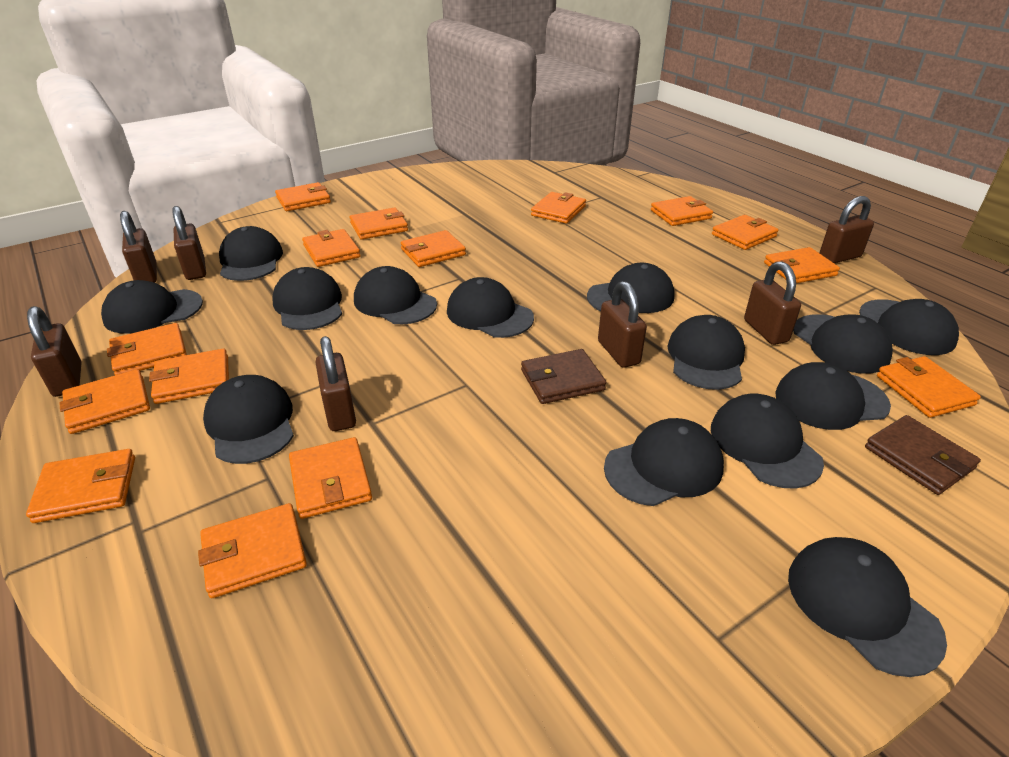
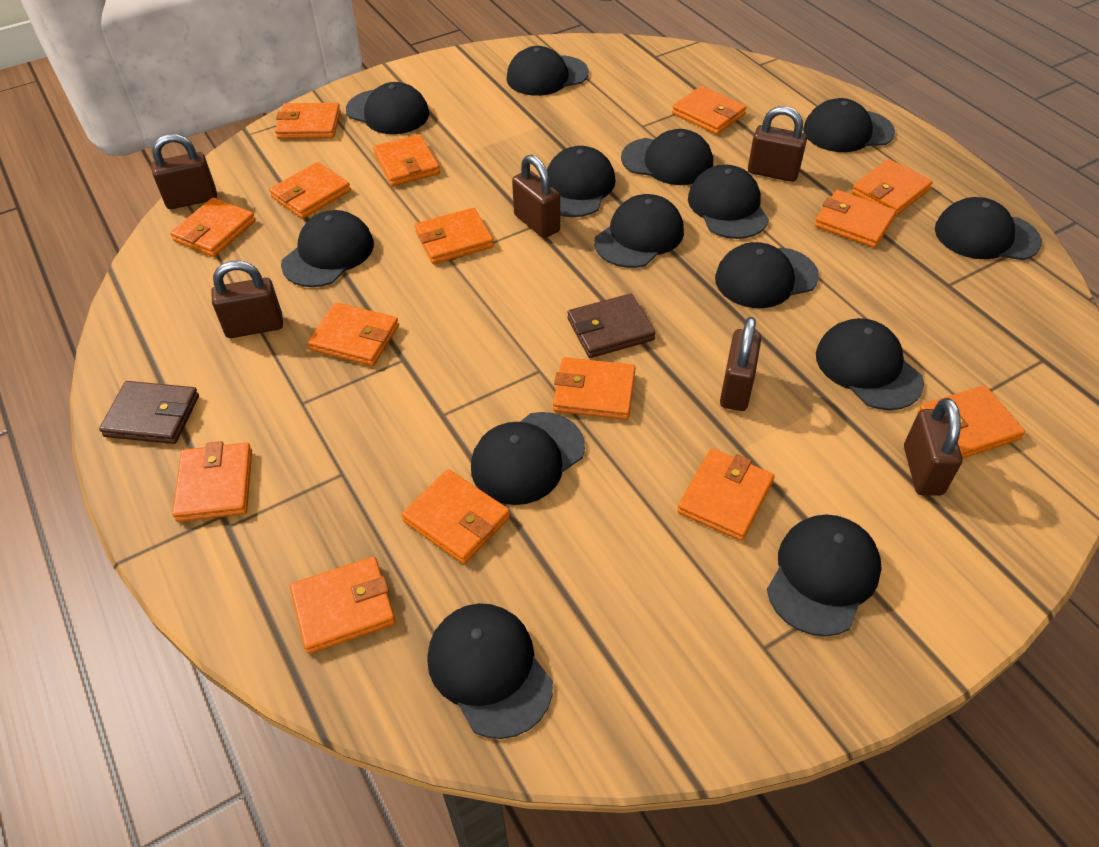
brown padlock: [27,306,81,397] [120,211,157,283] [172,206,206,280] [315,336,356,431] [598,281,647,368] [744,261,801,345] [819,196,874,263] = 7 -> [151,134,217,209] [211,261,283,338] [512,155,560,238] [720,317,761,411] [748,106,807,182] [904,398,962,496] = 6

